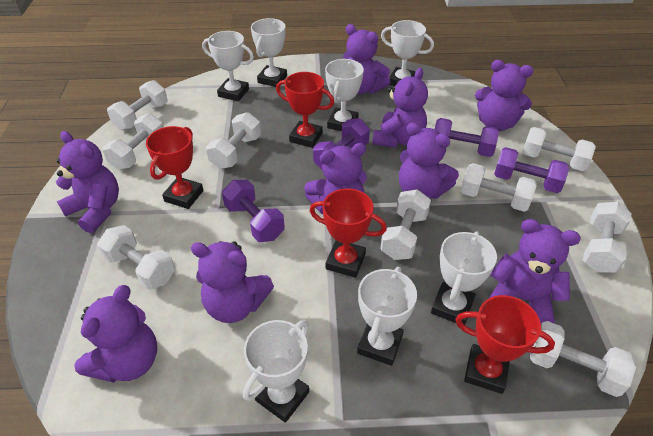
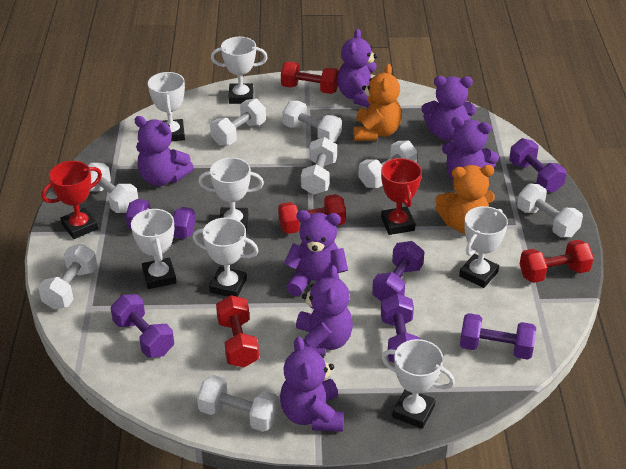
orange teddy bear: none = 0 -> [353,64,402,141] [435,165,495,234] = 2
purple dumbbell: [222,180,285,242] [313,118,370,171] [435,118,499,157] [494,147,569,193] = 4 -> [111,294,174,358] [126,199,196,239] [372,241,424,301] [381,293,420,363] [460,313,536,360] [509,138,566,193] = 6
purple teddy bear: [56,131,119,233] [74,285,157,383] [191,241,274,323] [304,143,367,214] [343,24,390,94] [372,68,428,148] [399,122,459,199] [475,60,533,131] [488,219,581,324] = 9 -> [134,116,194,186] [280,337,344,432] [284,210,348,297] [294,265,353,356] [337,29,377,107] [421,76,476,141] [442,117,499,180] = 7
red dumbbell: none = 0 -> [216,295,259,367] [278,194,346,234] [281,62,339,94] [520,240,594,283] = 4
red trophy: [146,126,204,209] [276,72,334,148] [310,189,387,278] [455,295,555,394] = 4 -> [41,161,102,239] [381,158,422,235] = 2
white dumbbell: [97,225,175,290] [103,113,164,170] [107,80,168,130] [206,112,261,169] [380,189,431,260] [460,163,537,212] [522,127,596,171] [530,321,636,397] [583,202,631,273] = 9 -> [38,244,97,310] [88,163,138,213] [197,375,279,432] [210,98,266,146] [282,101,342,142] [301,137,337,195] [358,141,418,188] [517,184,583,237] = 8

